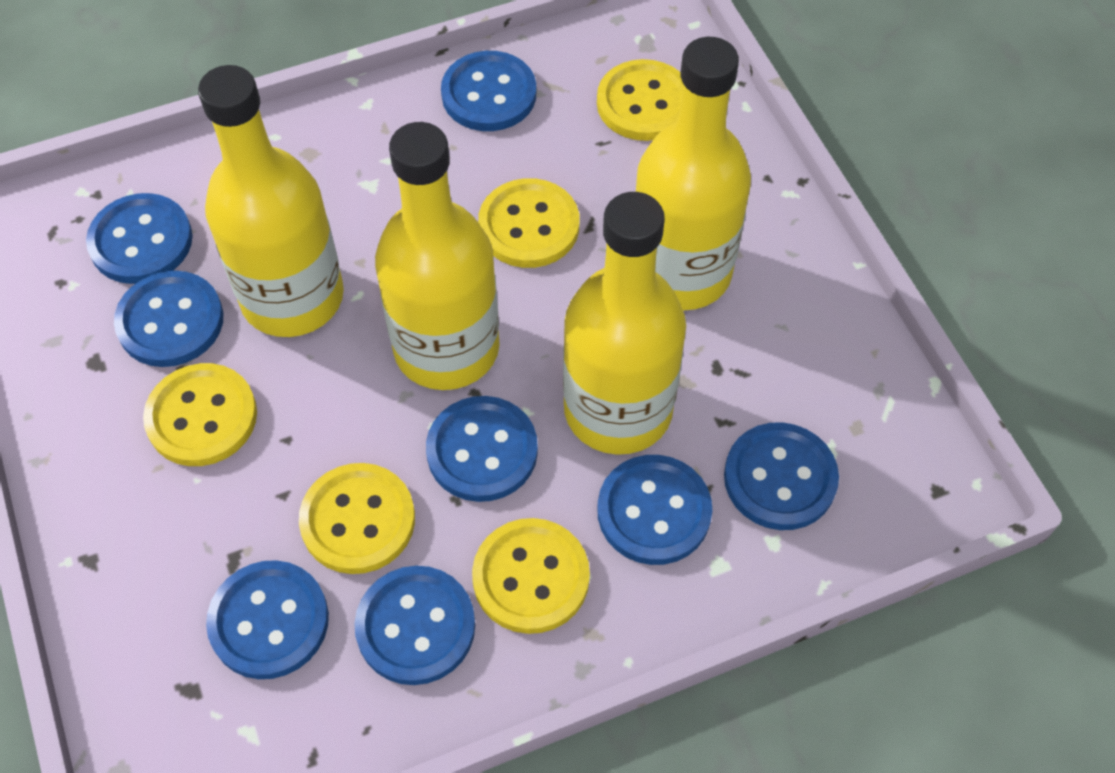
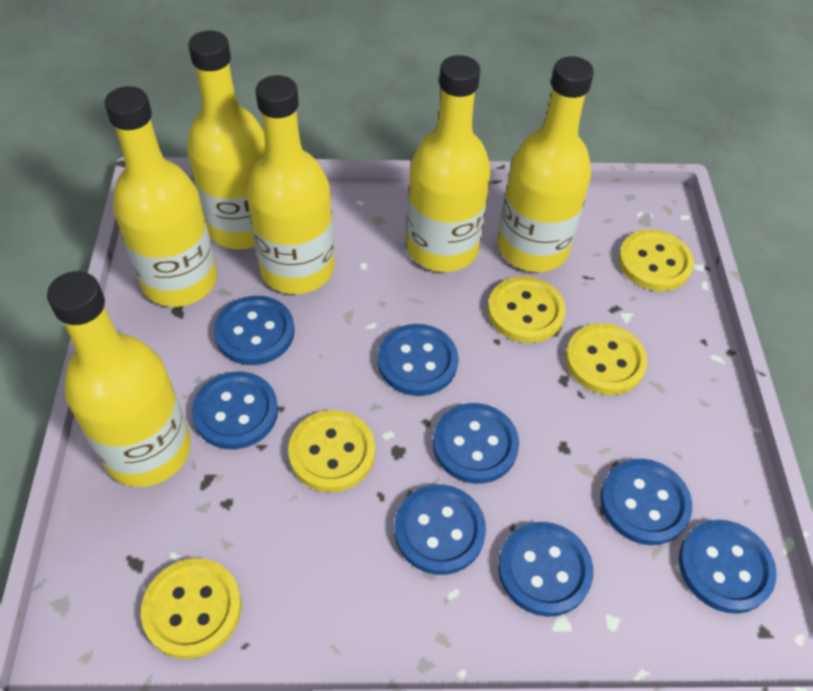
yellow bottle: [198,65,344,337] [375,122,500,390] [563,192,686,455] [636,37,751,311] = 4 -> [47,271,191,487] [105,86,217,307] [187,30,265,249] [246,75,334,294] [407,55,491,272] [498,56,594,272] = 6

